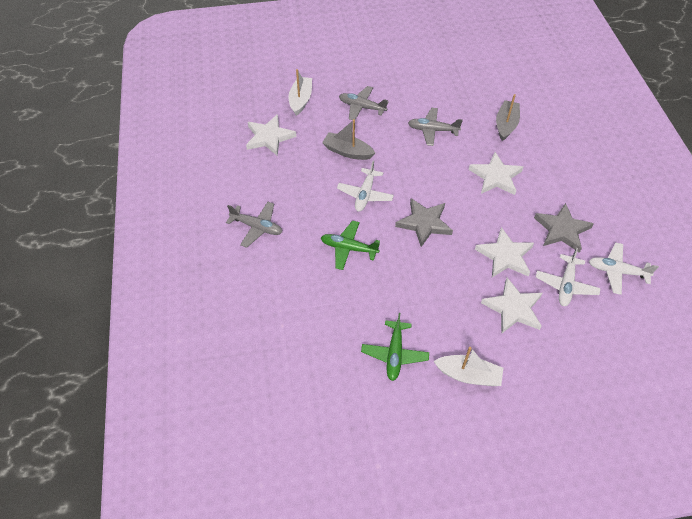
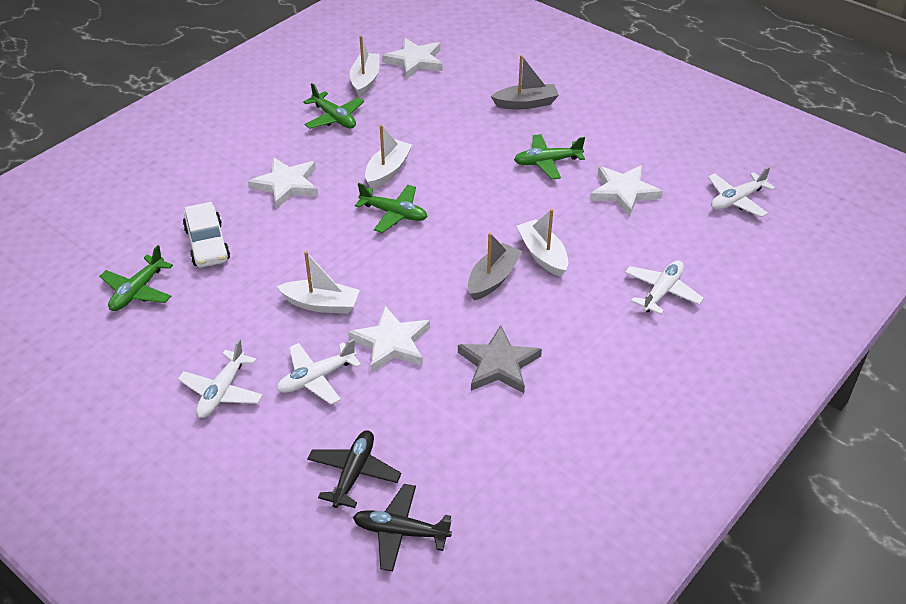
black plane: none = 0 -> [307,430,401,508] [353,484,452,571] = 2
green plane: [321,220,380,270] [361,313,429,381] = 2 -> [99,245,173,311] [303,83,364,129] [355,183,428,233] [514,134,585,180] = 4
grey plane: [226,202,282,248] [339,86,389,120] [408,108,463,146] = 3 -> none = 0
grey star: [395,198,453,247] [534,203,594,253] = 2 -> [458,325,542,393] = 1
white boat: [288,69,312,116] [434,347,503,386] = 2 -> [277,251,360,314] [350,35,380,97] [365,125,412,189] [517,209,568,277] = 4
white car: none = 0 -> [183,202,230,267] = 1
white plane: [337,161,394,212] [536,248,601,306] [589,242,659,295] = 3 -> [178,339,263,418] [277,339,361,404] [625,261,704,315] [708,166,775,217] = 4

